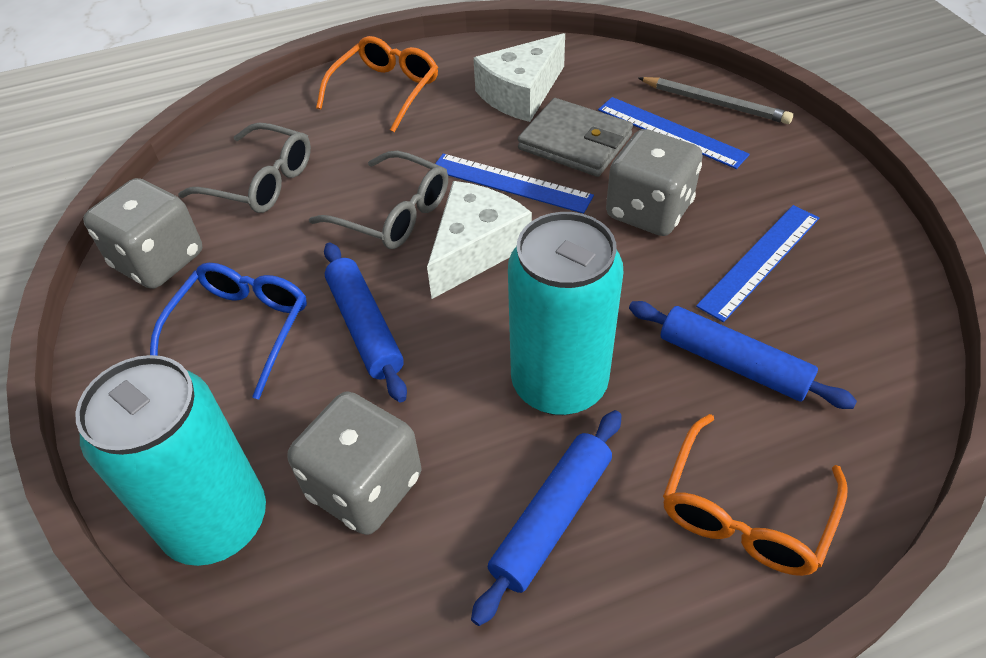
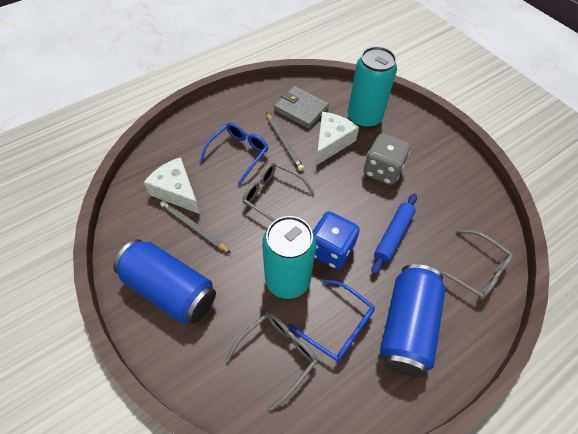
blue can: none = 0 -> [113,239,216,324] [380,264,446,377] = 2
blue dice: none = 0 -> [313,211,360,269] = 1
blue glasses: [150,263,307,399] = 1 -> [200,122,268,185] [288,280,375,362] = 2
blue rolling pin: [324,242,407,402] [471,410,622,626] [629,301,857,409] = 3 -> [371,194,417,275] = 1
blue ruler: [435,154,594,214] [598,97,750,169] [696,205,819,322] = 3 -> none = 0
grey dice: [83,178,202,289] [287,392,421,535] [606,129,703,236] = 3 -> [364,133,410,185] = 1
grey glasses: [178,122,311,213] [309,151,448,249] = 2 -> [225,312,318,411] [242,162,315,222] [429,230,513,300] = 3
grey pencil: [638,77,793,124] = 1 -> [160,200,231,253] [266,112,304,171] = 2
orange glasses: [316,36,438,133] [663,414,848,576] = 2 -> none = 0

